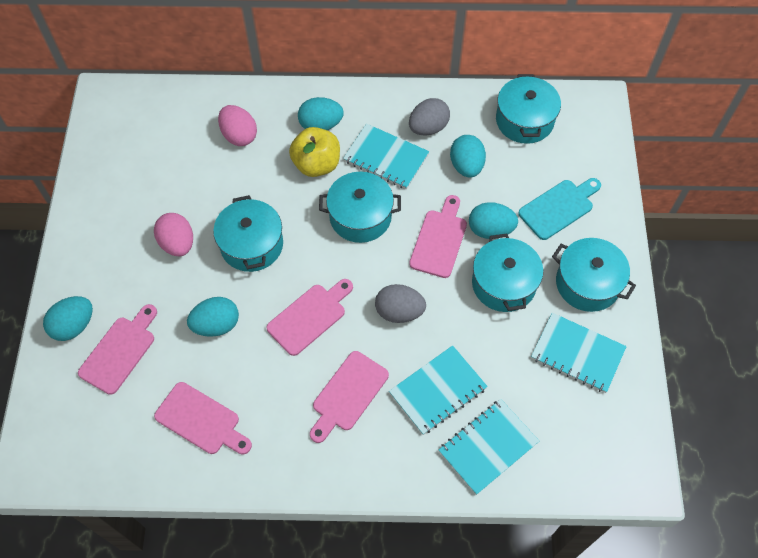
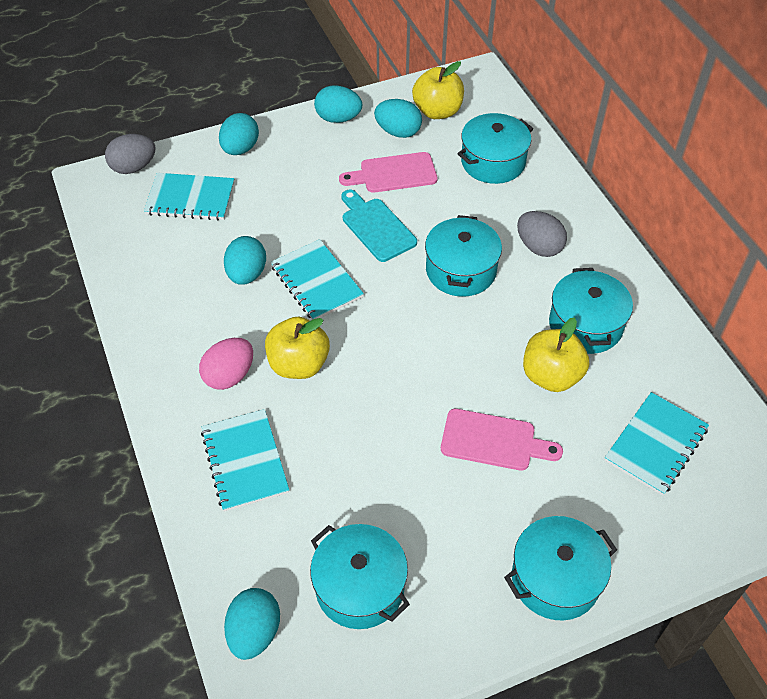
pink cutting board: [78,304,157,395] [154,382,252,454] [266,279,353,356] [310,351,389,443] [409,195,467,278] = 5 -> [339,152,437,193] [441,409,563,471] = 2
pink egg: [154,213,193,256] [218,105,257,146] = 2 -> [199,338,253,390] = 1
yellow apple: [289,127,340,177] = 1 -> [265,317,330,379] [412,61,464,119] [523,317,589,392] = 3

